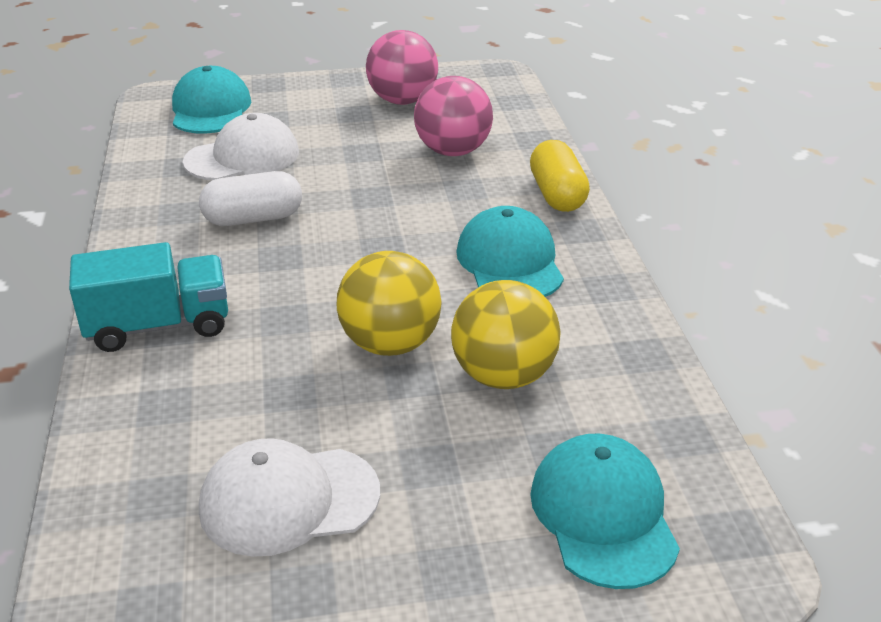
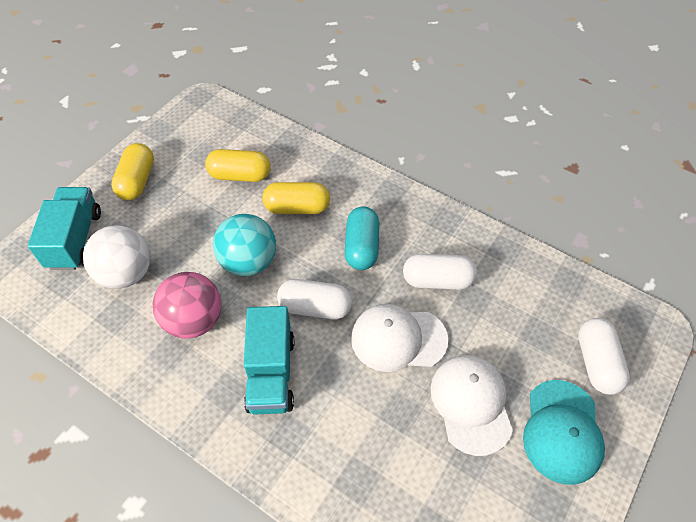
pink ball: [366,30,438,105] [414,76,493,156] = 2 -> [152,272,221,339] = 1
turquoise ball: none = 0 -> [213,214,276,276] = 1
turquoise cap: [172,66,251,134] [456,206,564,297] [530,434,680,589] = 3 -> [523,380,605,485] = 1
turquoise capsule: none = 0 -> [345,206,379,270] = 1
turquoise truck: [69,242,228,352] = 1 -> [28,187,101,270] [244,306,294,415] = 2
white ball: none = 0 -> [83,226,151,289] = 1
white capsule: [199,171,302,226] = 1 -> [277,279,352,319] [403,254,477,290] [578,318,630,395] = 3
yellow ball: [337,251,442,356] [451,280,561,389] = 2 -> none = 0
yellow capsule: [530,140,590,212] = 1 -> [111,143,154,200] [205,149,271,182] [262,182,330,214] = 3

